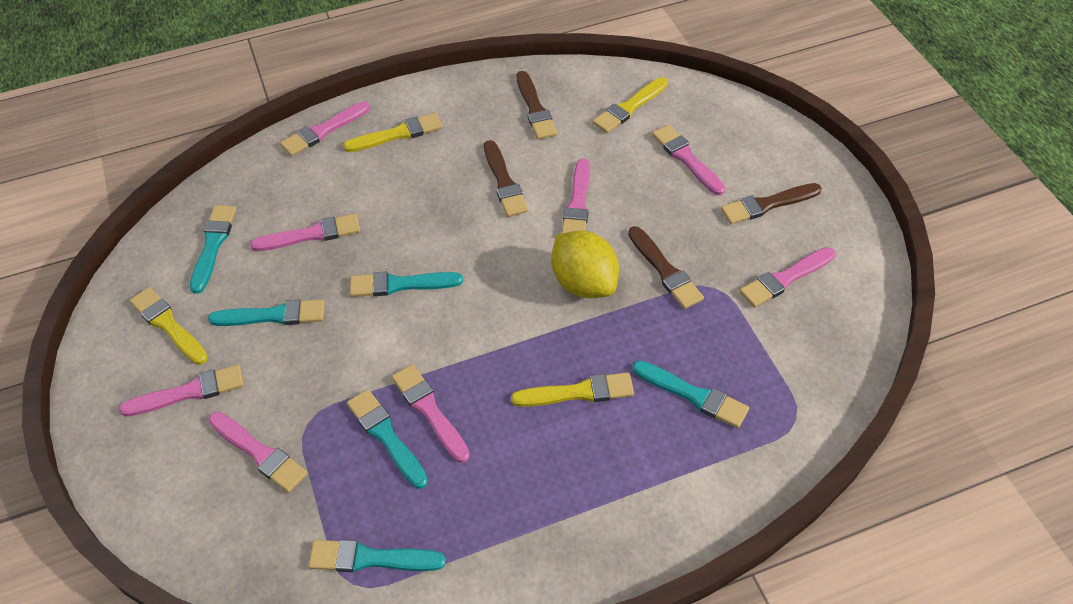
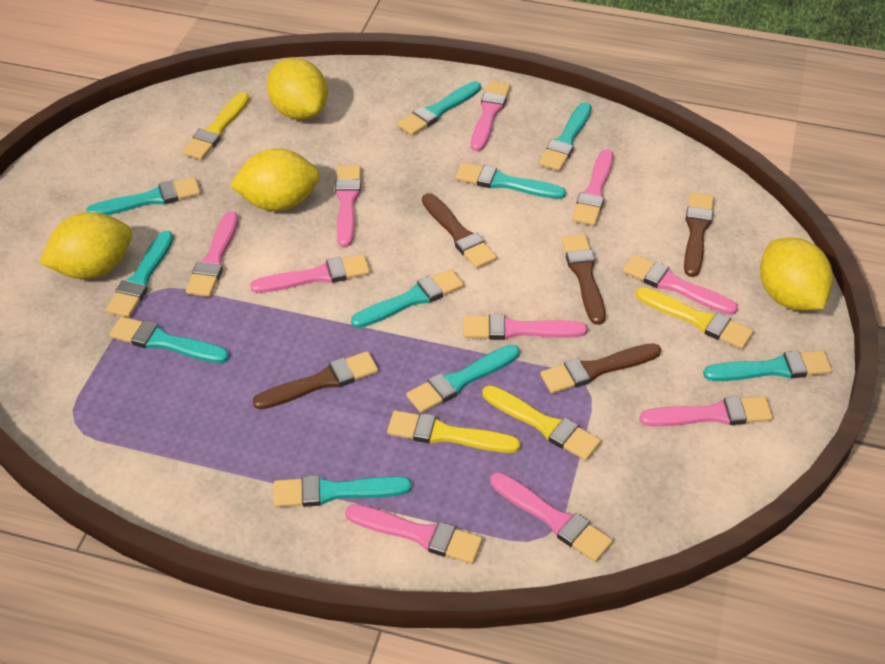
brown brush: [484,140,528,217] [516,71,557,140] [628,226,704,309] [721,183,822,224] = 4 -> [253,351,378,410] [422,193,497,268] [540,343,661,393] [562,234,605,325] [684,192,714,277] = 5
pink brush: [119,365,244,417] [208,412,308,493] [250,214,360,251] [280,101,370,156] [392,364,470,463] [561,159,590,234] [652,125,726,195] [739,247,836,307] = 8 -> [186,211,238,297] [250,254,370,293] [335,165,361,247] [345,504,482,564] [464,314,588,340] [471,81,510,151] [490,472,613,562] [572,149,613,226] [622,254,738,315] [640,396,773,426] = 10
turquoise brush: [190,205,237,294] [208,300,325,326] [308,540,446,572] [347,389,428,489] [350,272,463,297] [632,360,749,428] = 6 -> [86,177,201,215] [106,231,174,318] [109,316,229,363] [274,475,412,507] [351,269,464,328] [397,81,481,136] [406,345,520,413] [456,162,566,199] [539,102,592,171] [703,350,832,381] = 10
yellow lemon: [551,230,619,298] = 1 -> [39,212,132,279] [229,148,320,211] [267,58,328,120] [760,237,833,311] = 4

